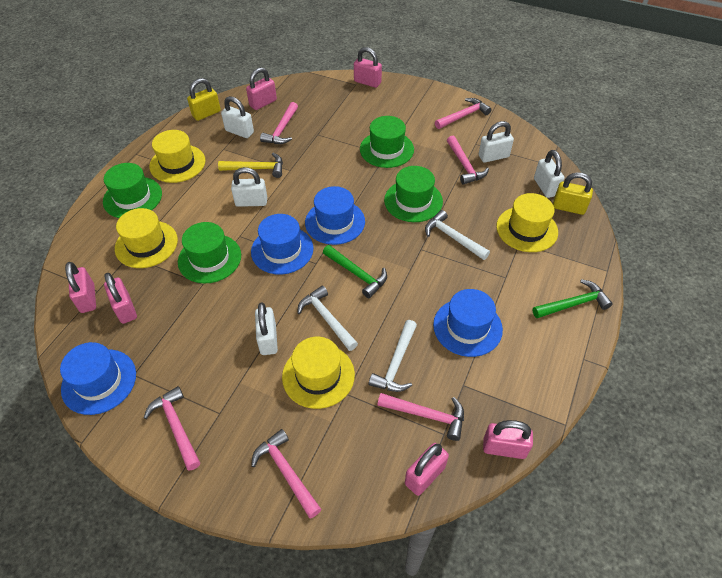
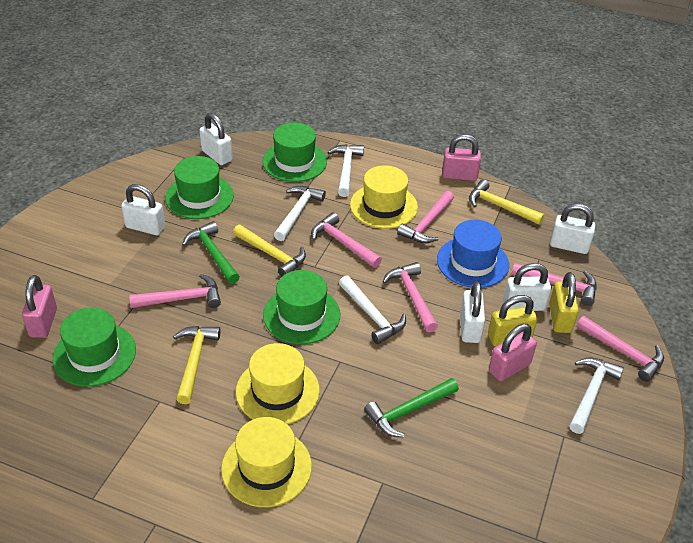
blue hat: [60,342,136,415] [251,214,314,275] [305,186,365,245] [433,289,503,357] = 4 -> [437,220,509,288] = 1
pink padlock: [65,262,96,313] [104,273,137,324] [246,67,277,110] [354,47,382,88] [405,443,449,496] [483,420,533,459] = 6 -> [22,275,57,338] [442,134,481,181] [489,324,537,381] = 3
white hammer: [297,285,358,351] [369,320,417,392] [425,210,490,260] = 3 -> [274,186,326,241] [327,144,364,197] [339,275,406,344] [569,357,624,434] = 4
yellow hammer: [218,153,283,178] = 1 -> [173,326,221,404] [233,225,306,277] [469,179,545,225] = 3
yellow hat: [115,208,178,268] [149,130,206,183] [282,337,355,409] [496,193,558,252] = 4 -> [221,417,312,507] [236,343,320,424] [350,165,418,229] = 3

